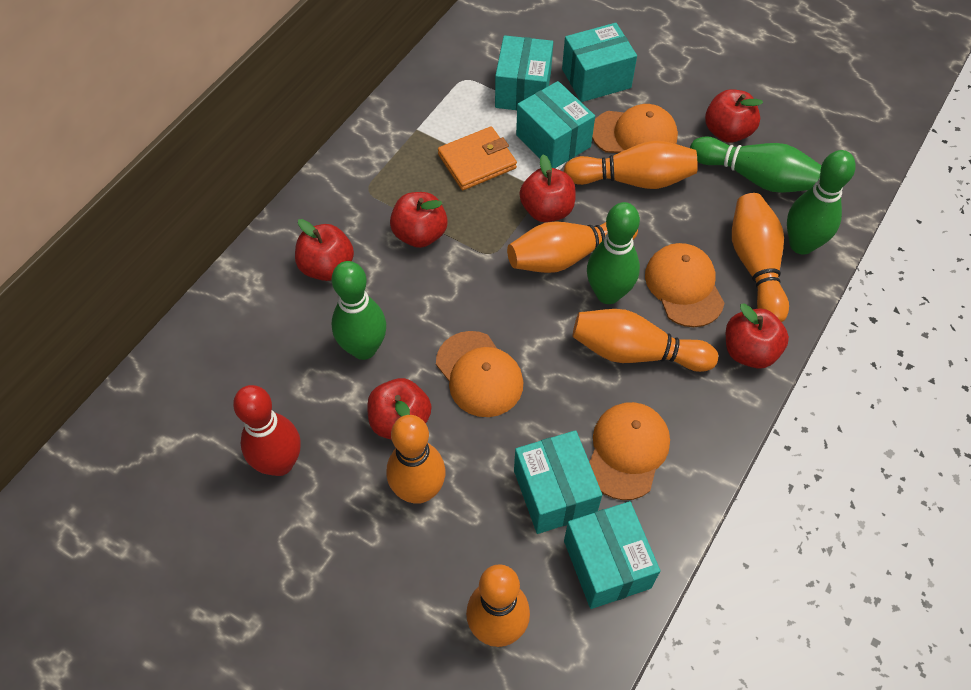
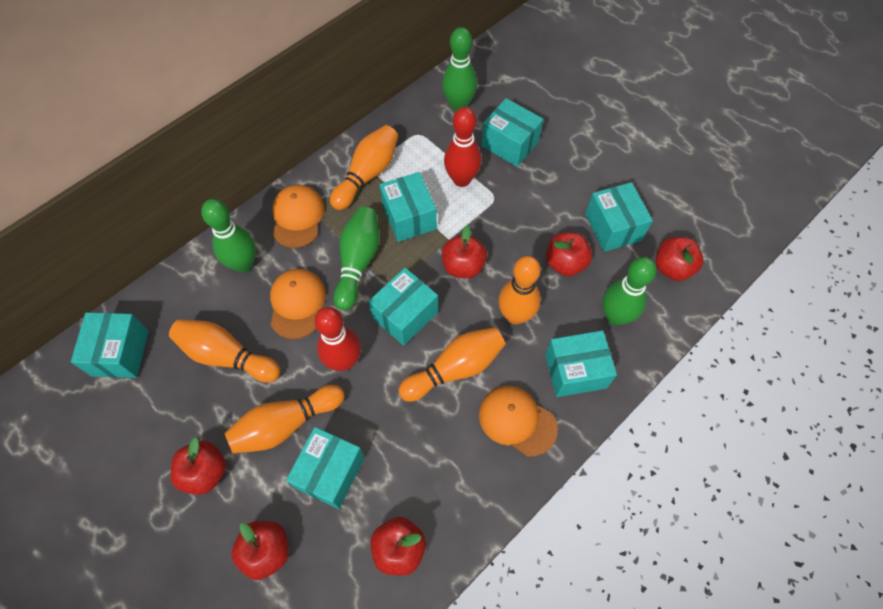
orange bowling pin: [387,415,446,504] [466,564,530,647] [507,221,638,273] [564,140,698,189] [572,309,718,372] [732,193,789,322] = 6 -> [169,319,281,383] [224,385,345,453] [330,125,398,210] [398,327,506,402] [498,256,541,325] = 5
orange cap: [436,331,523,417] [589,402,670,500] [592,104,678,153] [645,243,724,327] = 4 -> [270,269,326,339] [272,185,325,248] [479,386,558,457] = 3
orange wallet: [438,126,517,190] = 1 -> none = 0
red bowling pin: [233,385,301,476] = 1 -> [314,307,361,371] [444,107,481,187] = 2
turquoise box: [495,35,553,111] [514,430,602,534] [516,81,595,168] [562,23,637,102] [564,501,660,609] = 5 -> [71,312,149,378] [286,427,365,509] [368,268,438,346] [380,172,437,242] [481,98,543,167] [545,330,617,397] [585,182,653,252] = 7

